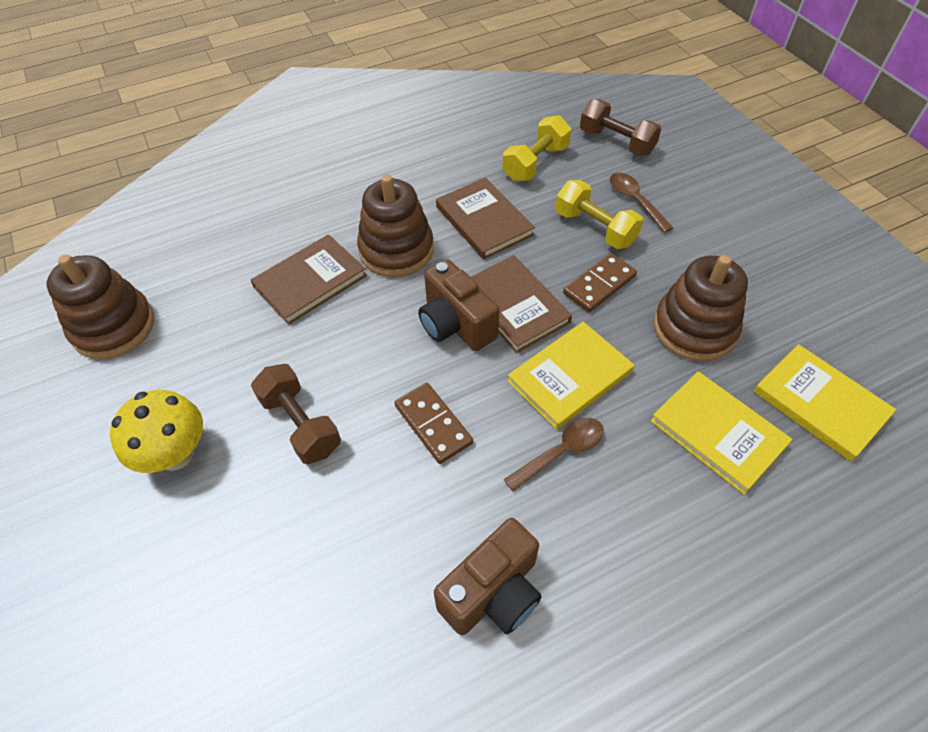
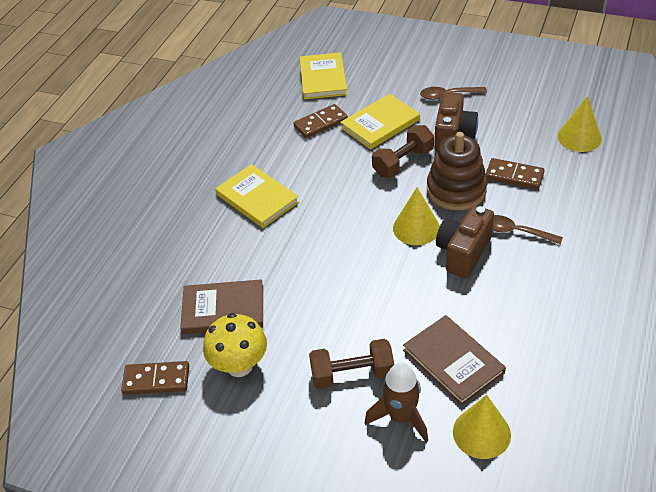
brown book: [251,234,367,325] [436,177,535,259] [471,255,572,353] = 3 -> [180,279,263,334] [403,315,506,406] = 2
brown domino: [395,383,473,464] [563,253,637,313] = 2 -> [121,361,189,395] [293,104,348,138] [486,158,545,189] = 3
brown rocket: none = 0 -> [365,362,428,442] = 1
brown stacking toy: [47,255,154,359] [357,174,434,277] [654,255,748,361] = 3 -> [427,132,487,210] = 1
yellow cone: none = 0 -> [393,187,440,245] [453,395,511,459] [557,96,602,152] = 3
yellow dumbbell: [503,115,571,181] [556,180,643,249] = 2 -> none = 0

